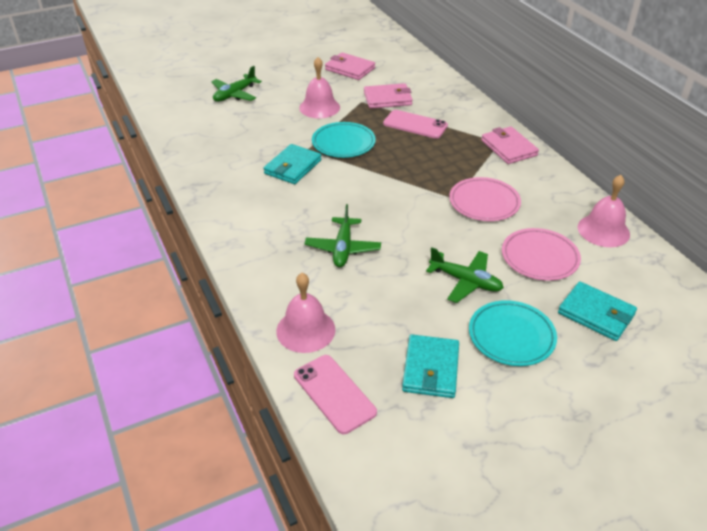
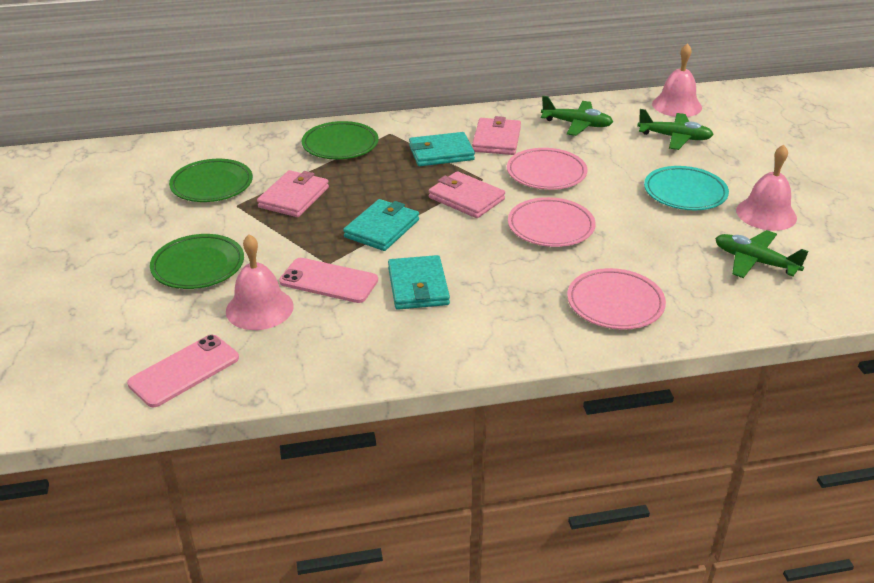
green plate: none = 0 -> [150,234,244,289] [169,159,253,202] [302,121,378,160] = 3
pink plate: [449,177,521,221] [502,228,581,281] = 2 -> [507,148,587,190] [508,197,596,247] [567,268,666,330] = 3
turquoise plate: [312,122,376,158] [469,300,557,366] = 2 -> [644,166,729,210] = 1

